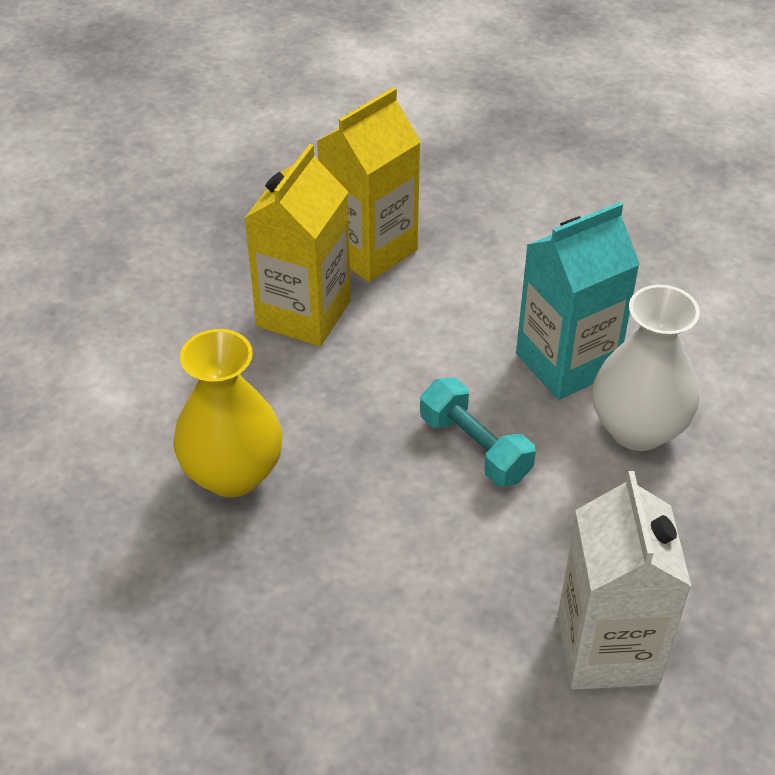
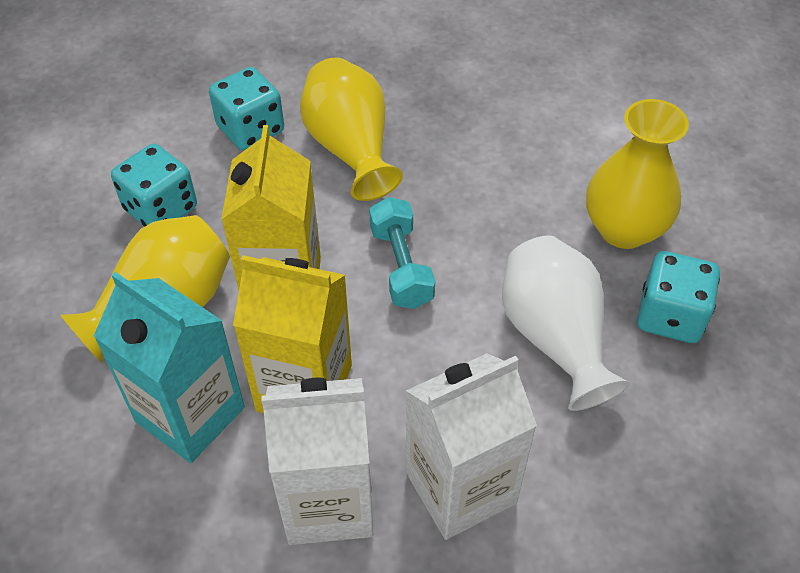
turquoise dice: none = 0 -> [111,144,197,227] [209,67,284,150] [637,251,720,343] = 3
white carton: [558,471,691,690] = 1 -> [261,378,373,545] [406,353,537,540] = 2
yellow vase: [173,329,283,497] = 1 -> [60,215,230,363] [300,58,403,201] [586,99,689,249] = 3

